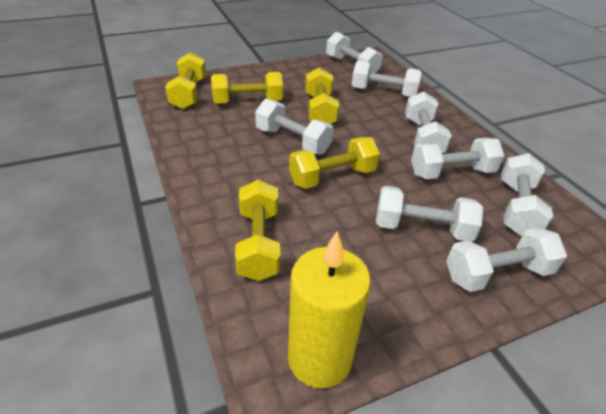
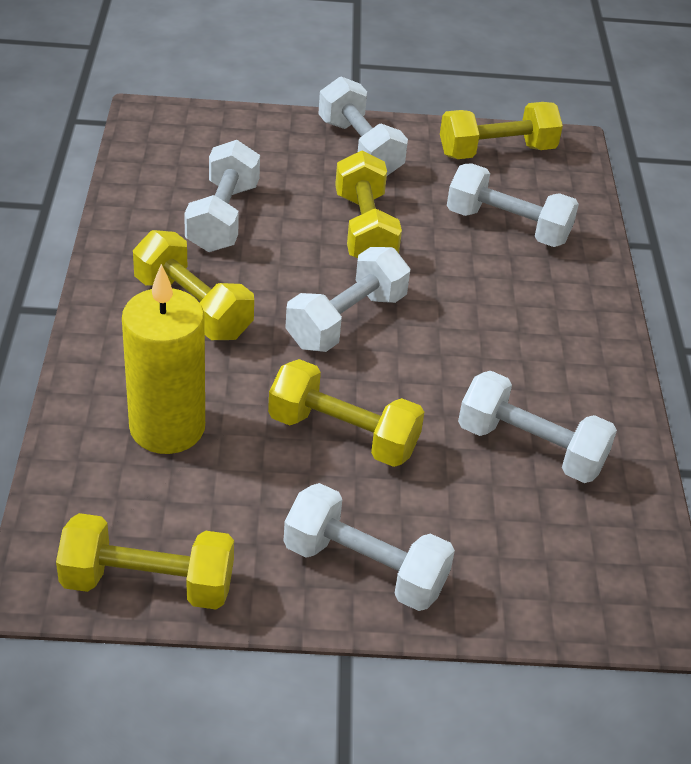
white dumbbell: [255,99,333,155] [326,31,383,73] [352,60,422,97] [376,186,483,242] [405,91,452,153] [411,138,504,179] [446,227,567,292] [501,153,553,236] = 8 -> [184,140,260,252] [284,483,455,611] [285,247,410,352] [318,76,408,176] [447,163,579,247] [458,371,617,483] = 6

